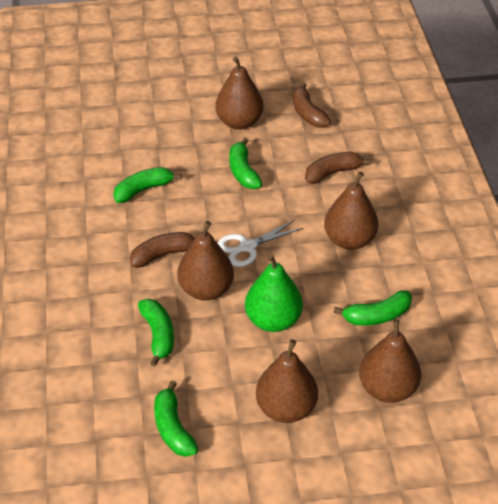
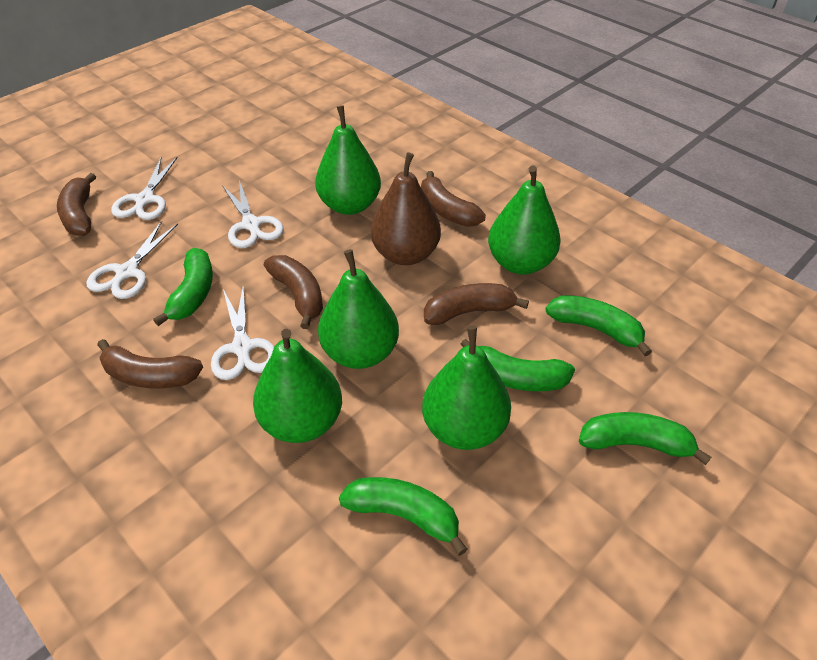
brown banana: [130,232,195,268] [293,83,331,128] [305,152,371,184] = 3 -> [57,173,96,236] [97,339,203,388] [264,255,323,329] [421,171,486,227] [424,283,529,325] = 5
brown pear: [177,221,234,301] [216,56,263,130] [256,339,318,423] [324,171,379,250] [359,319,421,403] = 5 -> [371,152,441,265] = 1
green pear: [245,254,303,332] = 1 -> [253,329,342,443] [315,105,381,215] [318,249,399,369] [422,325,511,450] [488,165,561,275] = 5
white scissors: [218,220,303,267] = 1 -> [86,221,178,299] [111,157,178,220] [211,284,274,380] [222,180,284,248] = 4

